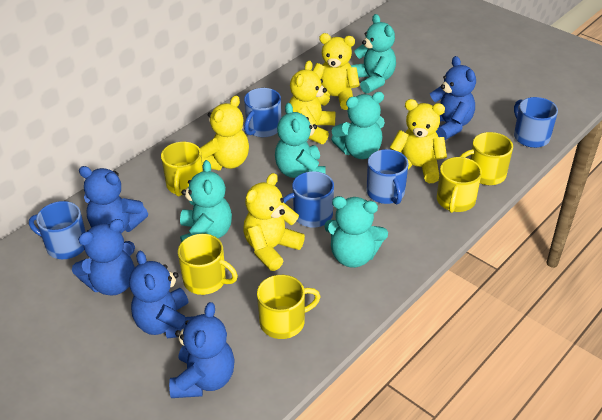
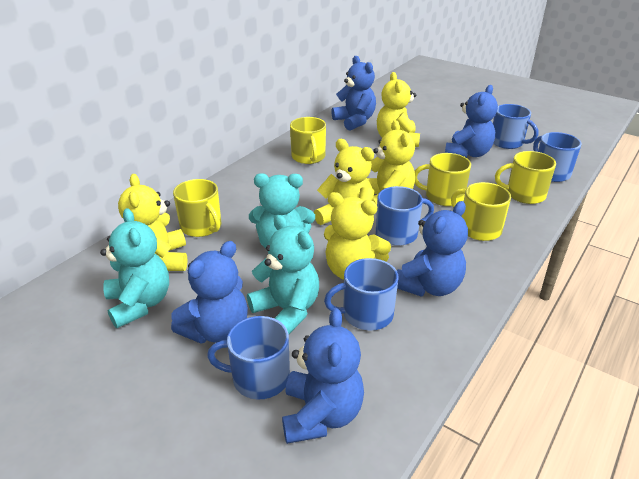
turquoise teddy bear: [180,160,232,242] [275,103,326,178] [324,196,388,268] [331,92,385,159] [351,14,396,94] = 5 -> [100,208,169,328] [247,215,319,334] [249,173,315,249] = 3

